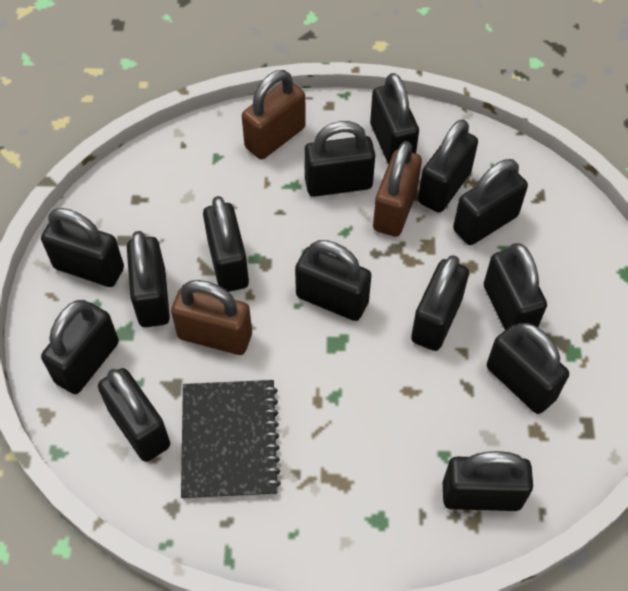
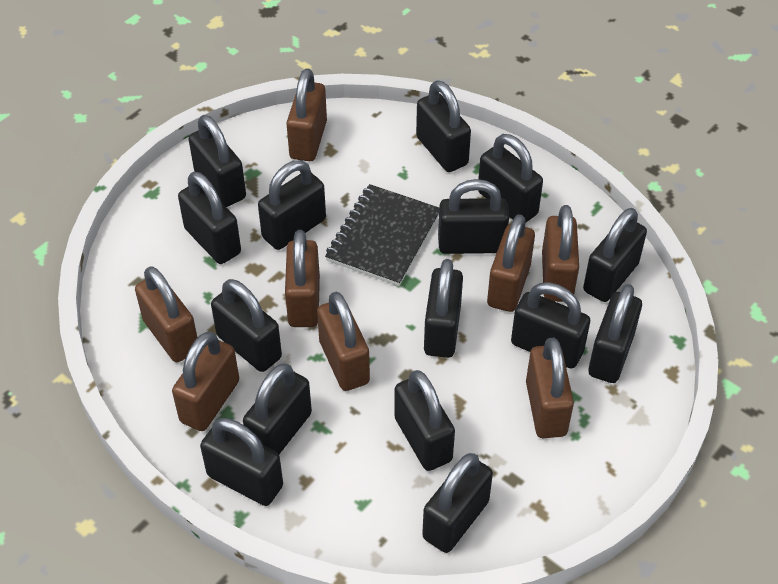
black padlock: [41,208,124,287] [41,300,119,394] [98,368,170,462] [127,231,170,327] [203,196,249,292] [295,240,371,321] [304,121,375,197] [370,73,419,164] [411,255,469,351] [418,119,478,213] [443,451,533,511] [453,159,528,245] [484,243,547,330] [487,323,569,414] = 14 -> [178,172,241,264] [189,115,246,207] [200,418,283,506] [211,279,282,372] [243,363,312,454] [258,160,326,250] [394,370,455,471] [416,80,471,172] [422,453,493,553] [424,259,463,358] [438,179,509,254] [478,134,543,223] [511,282,590,368] [583,208,647,302] [588,284,642,383] = 15
brown padlock: [171,280,252,355] [242,70,306,159] [373,141,422,237] = 3 -> [135,266,197,362] [172,332,239,431] [285,230,320,327] [286,68,327,161] [317,292,370,391] [487,214,535,312] [526,338,574,438] [542,205,579,302] = 8

